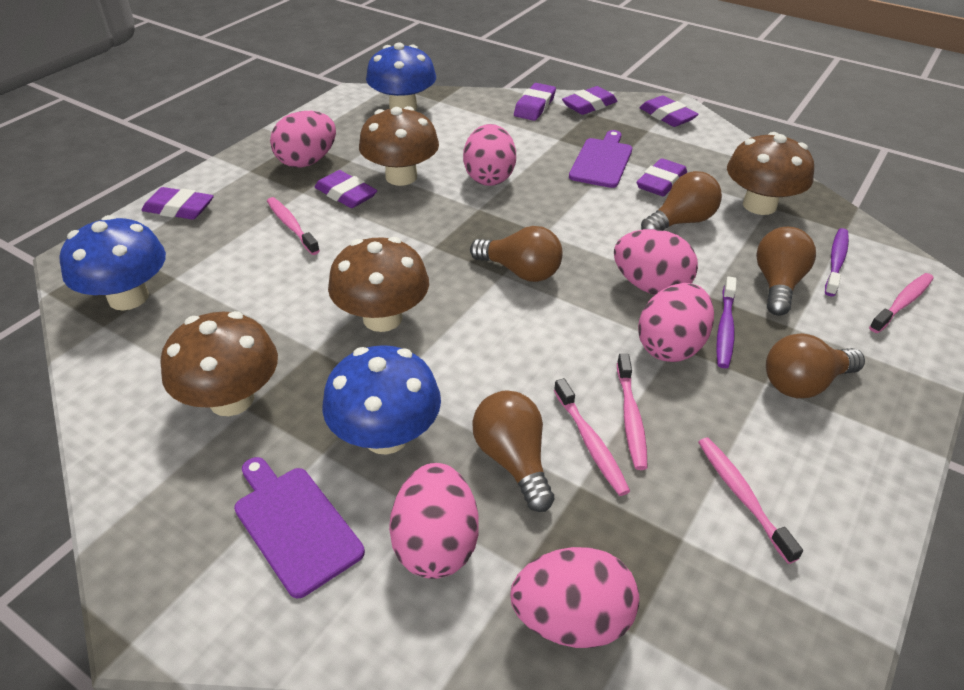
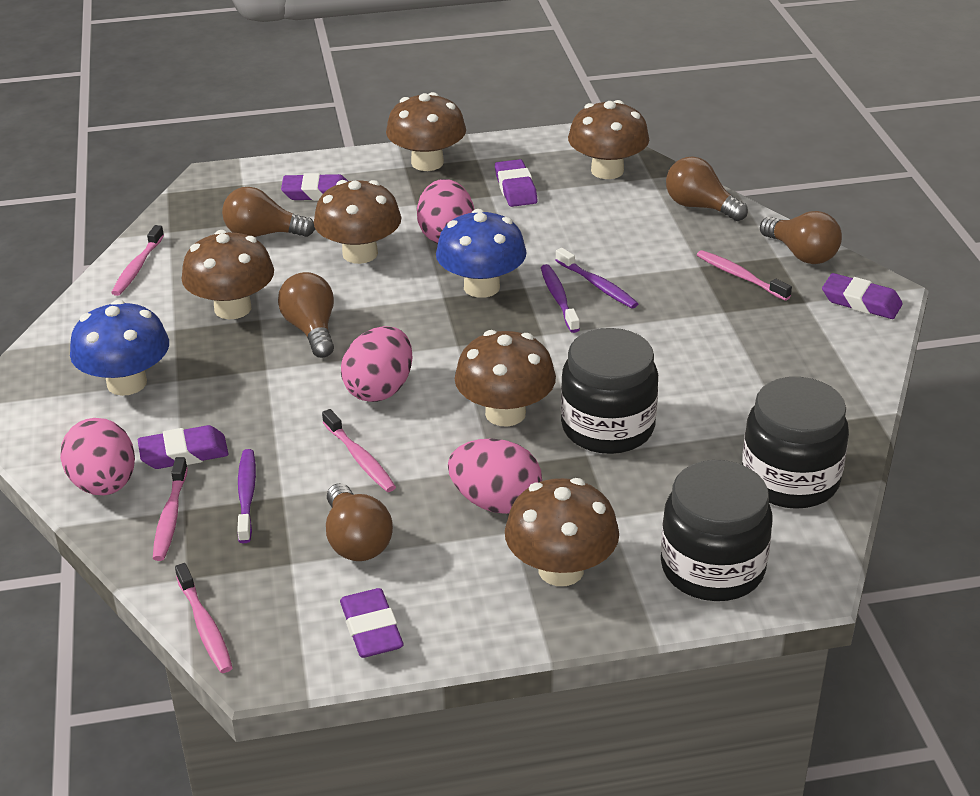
black jar: none = 0 -> [561,328,658,454] [661,460,773,601] [742,377,849,509] = 3
blue mushroom: [60,215,166,310] [322,345,441,454] [366,42,436,111] = 3 -> [70,300,169,396] [436,209,527,298] = 2
brown mushroom: [161,311,278,416] [328,237,429,332] [359,106,439,186] [727,132,814,215] = 4 -> [181,230,274,319] [314,180,401,264] [386,92,466,171] [455,330,556,427] [505,478,619,586] [568,100,649,179] = 6
pink egg: [270,111,336,168] [389,463,479,579] [463,124,516,186] [510,547,639,648] [614,229,698,295] [638,283,714,362] = 6 -> [60,418,135,495] [341,326,413,402] [417,179,474,243] [448,438,542,514] = 4
purple cutting board: [234,457,365,598] [569,130,632,188] = 2 -> none = 0
purple eraser: [142,187,214,220] [314,170,377,208] [514,83,556,121] [562,86,617,115] [637,158,687,196] [639,95,699,127] = 6 -> [138,425,229,469] [281,173,348,201] [340,588,404,658] [495,159,538,207] [822,273,903,319] = 5
purple toothbrush: [716,276,737,368] [825,228,849,296] = 2 -> [237,449,256,543] [541,264,580,333] [556,248,638,309] = 3

